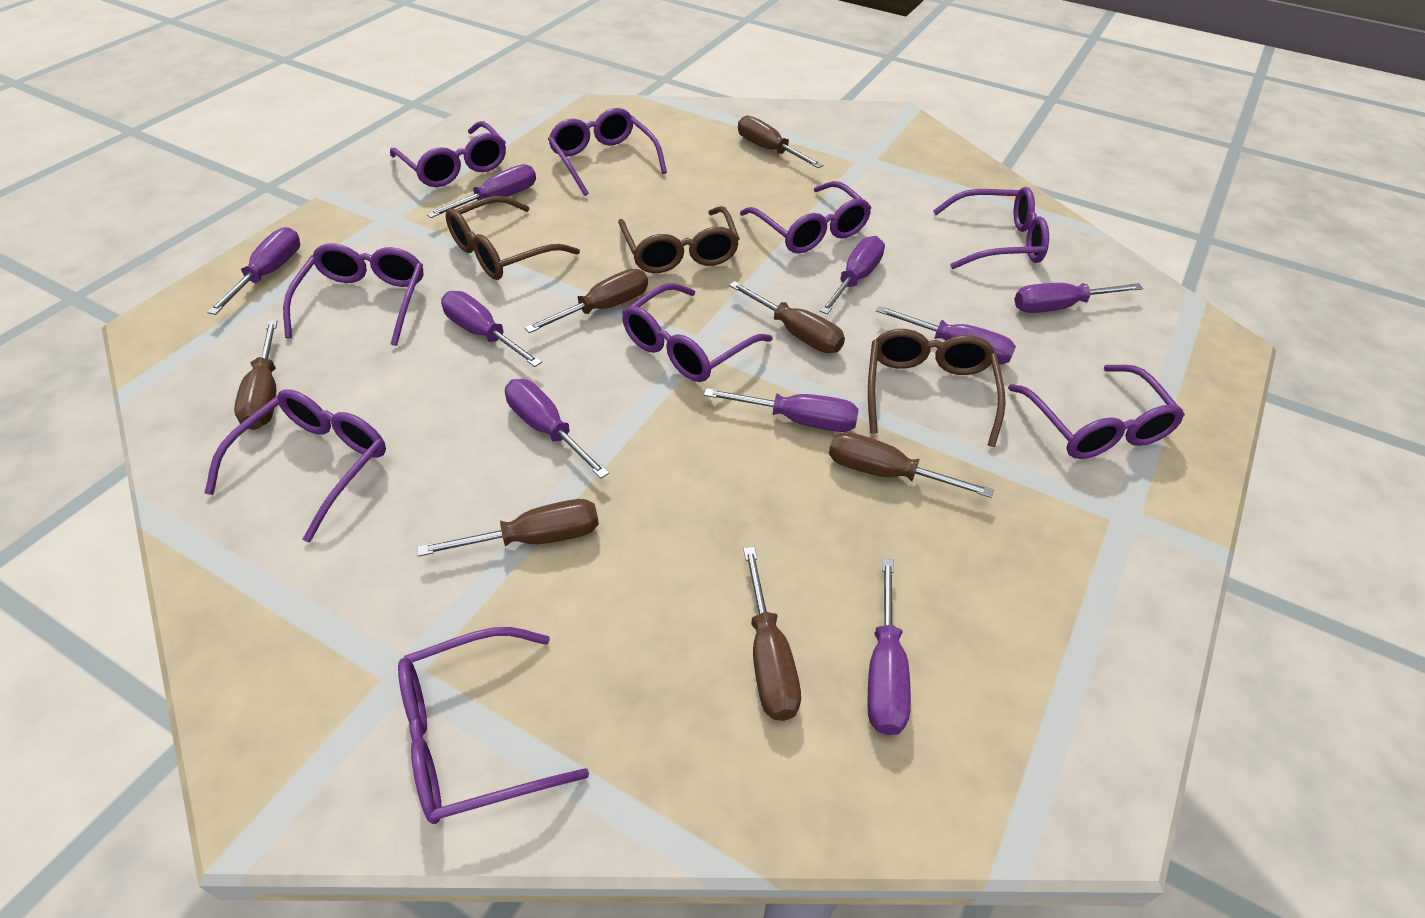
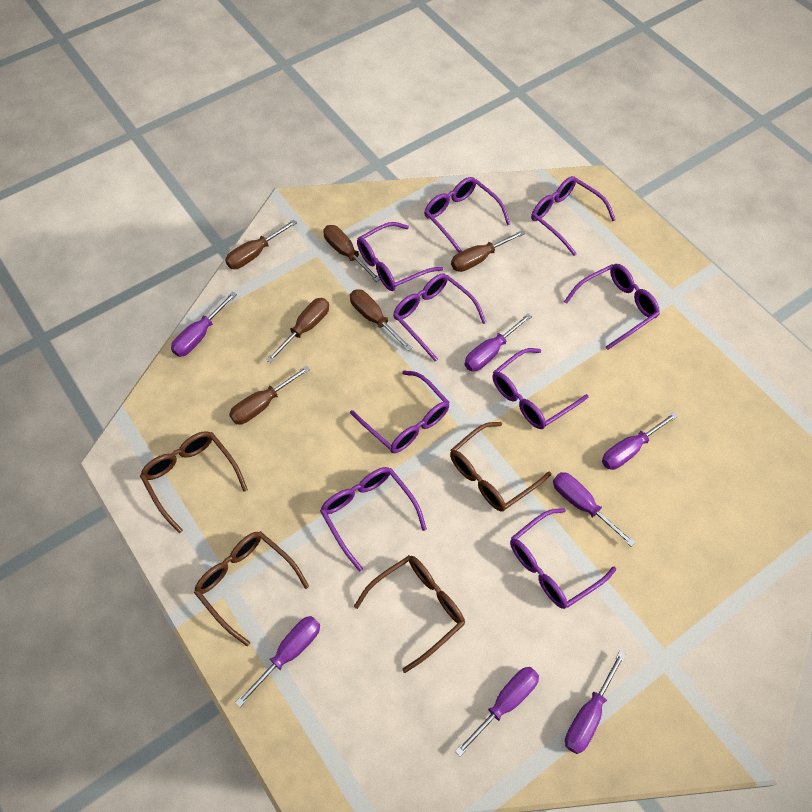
brown glasses: [445,196,580,280] [618,206,740,273] [868,329,1006,447] = 3 -> [140,431,248,533] [194,531,309,646] [354,555,465,673] [450,422,551,512] = 4
brown screwdriver: [234,320,278,430] [417,499,599,557] [525,269,648,333] [729,281,845,353] [738,115,823,169] [743,547,801,721] [829,432,994,498] = 7 -> [225,220,297,269] [229,366,310,425] [266,298,329,363] [323,225,381,282] [350,289,412,351] [451,230,525,272] = 6
purple screwdriver: [207,227,300,315] [427,164,536,218] [441,291,542,367] [505,379,609,479] [704,388,859,432] [820,236,885,314] [867,558,911,735] [876,306,1016,365] [1014,283,1143,313] = 9 -> [171,292,237,357] [235,616,320,707] [455,667,539,756] [464,313,532,371] [553,472,636,547] [565,651,626,754] [602,412,678,470] = 7

